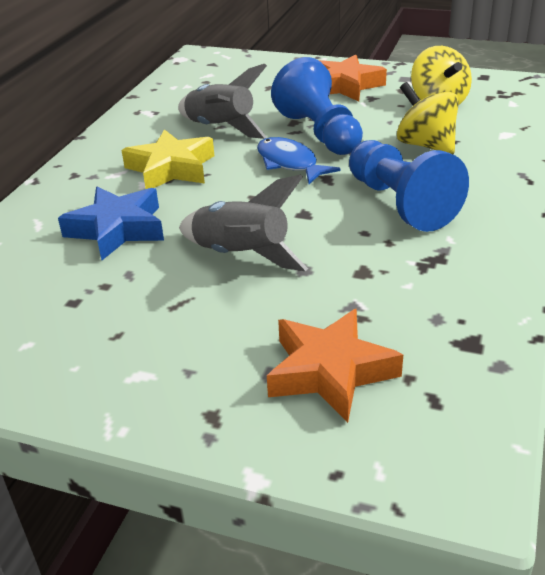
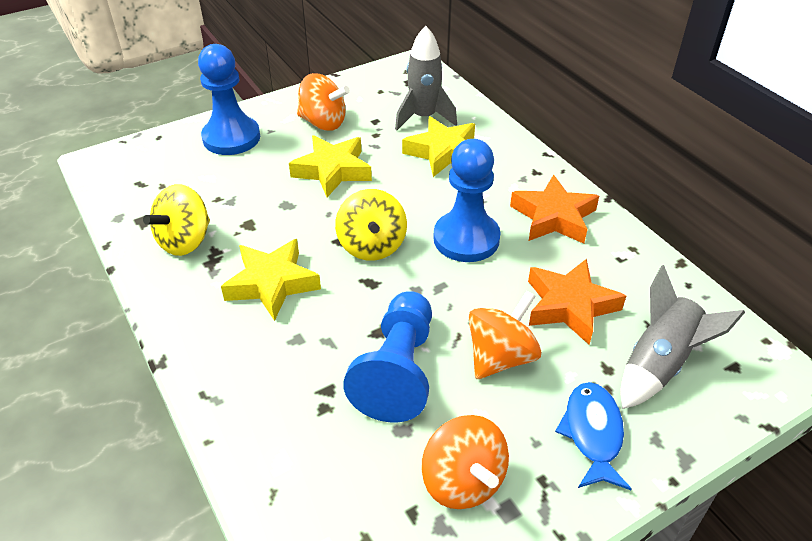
blue pawn: [271,57,363,155] [349,140,469,232] = 2 -> [198,44,260,155] [343,291,432,423] [433,139,501,262] = 3
blue star: [58,187,164,260] = 1 -> none = 0
orange spinning top: none = 0 -> [297,73,350,131] [421,415,509,509] [468,291,541,379] = 3
yellow star: [122,129,214,189] = 1 -> [221,239,321,321] [289,135,372,197] [402,116,475,177] = 3

